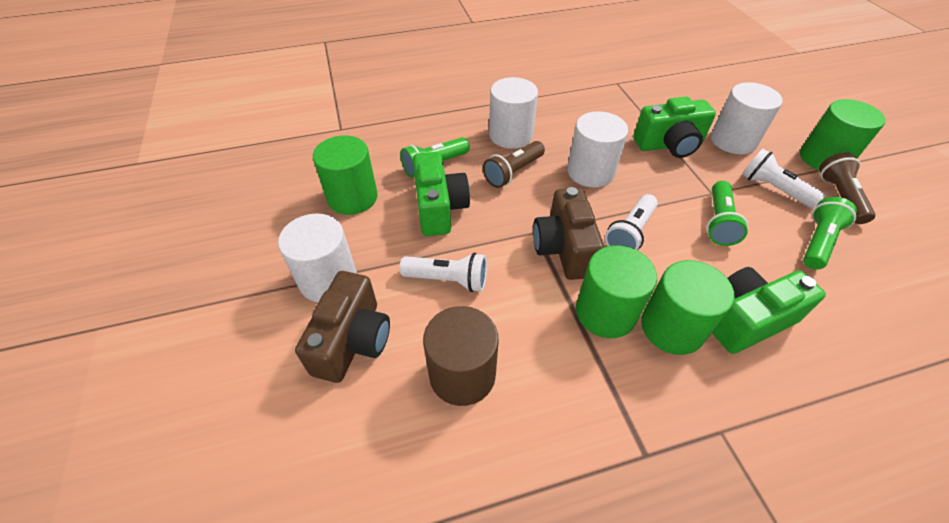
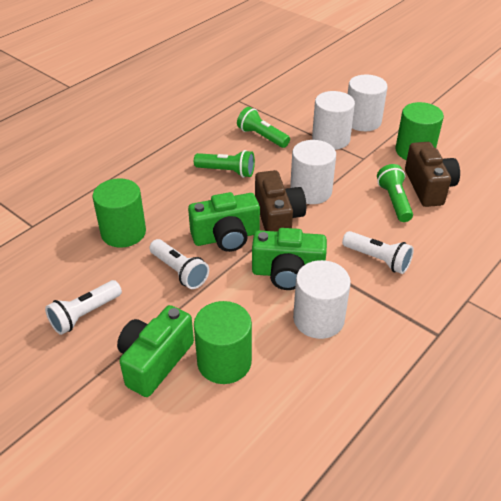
brown cylinder: [423,306,499,406] = 1 -> none = 0
brown flashlight: [483,141,545,188] [819,152,876,224] = 2 -> none = 0
green cylinder: [313,136,378,215] [576,245,657,338] [641,260,735,355] [800,99,886,170] = 4 -> [93,178,146,248] [194,301,252,384] [395,102,444,160] = 3

